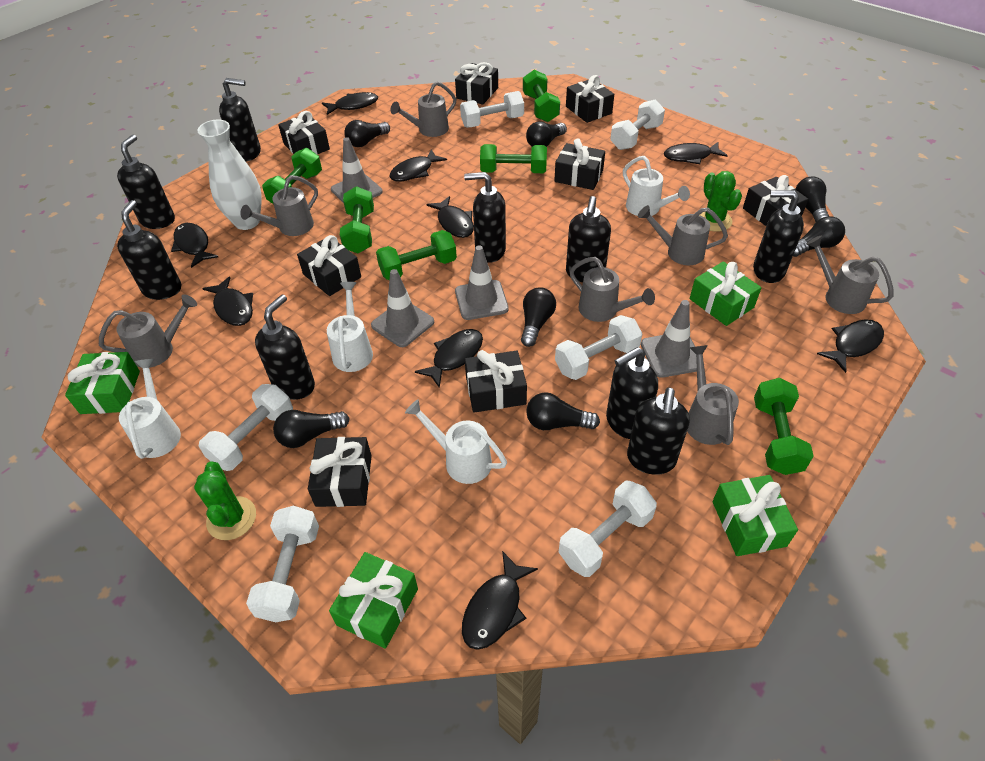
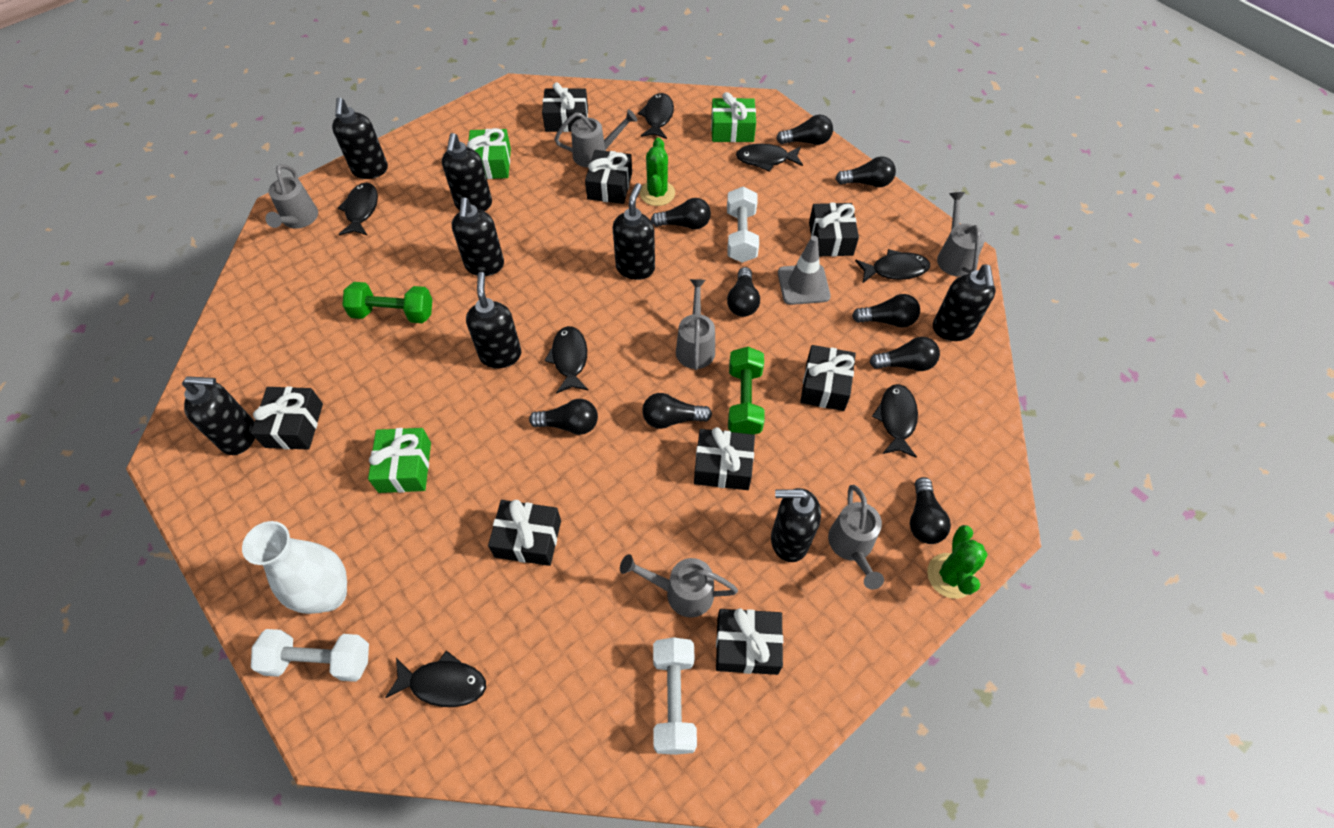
black fish: [171,223,218,268] [202,277,253,326] [322,92,378,115] [389,149,447,182] [415,329,483,388] [426,196,474,238] [462,551,538,650] [664,142,728,164] [817,319,884,373] = 9 -> [338,183,378,236] [385,650,486,707] [544,326,589,394] [638,93,674,139] [736,144,803,172] [855,249,930,283] [872,384,918,458] = 7
black light bulb: [273,410,350,448] [344,120,390,147] [521,287,556,347] [526,121,567,147] [526,392,600,430] [793,216,845,257] [795,176,829,222] = 7 -> [529,399,598,435] [642,393,712,429] [651,198,711,229] [727,267,760,317] [776,114,833,145] [835,156,896,187] [852,294,920,328] [869,337,940,371] [910,477,951,544] = 9
black soap dispenser: [117,135,175,229] [117,200,181,300] [219,78,261,161] [255,294,315,400] [464,172,506,263] [566,196,611,282] [606,347,658,439] [627,387,690,475] [753,190,804,283] = 9 -> [182,376,255,455] [332,97,388,179] [442,133,492,211] [452,197,504,276] [466,272,522,368] [613,183,655,280] [771,488,821,562] [933,264,996,341] = 8
green dumbbell: [262,148,322,204] [340,186,374,253] [376,230,457,280] [480,144,547,173] [523,70,560,122] [754,378,814,475] = 6 -> [342,282,432,323] [728,347,765,434] = 2
green gift: [65,352,140,414] [329,552,418,649] [690,261,762,326] [712,475,798,556] = 4 -> [368,428,431,493] [467,128,511,179] [711,92,756,142] = 3
grey traffic cone: [331,137,383,203] [371,269,434,347] [455,245,509,320] [641,300,697,378] = 4 -> [778,236,831,305] = 1
grey watering can: [99,294,197,368] [241,175,318,236] [390,81,457,137] [570,257,655,322] [638,205,728,265] [687,345,739,445] [806,236,894,314] = 7 -> [265,164,318,229] [554,109,637,168] [620,554,738,617] [676,279,715,370] [828,485,884,590] [937,192,985,277] = 6
white dumbbell: [199,384,293,471] [246,506,319,622] [460,91,524,128] [555,315,643,380] [559,481,657,577] [610,99,665,150] = 6 -> [251,629,369,682] [653,637,697,755] [727,187,759,263] = 3
white watering can: [119,359,181,459] [327,282,373,372] [405,399,507,484] [623,156,690,216] = 4 -> none = 0

